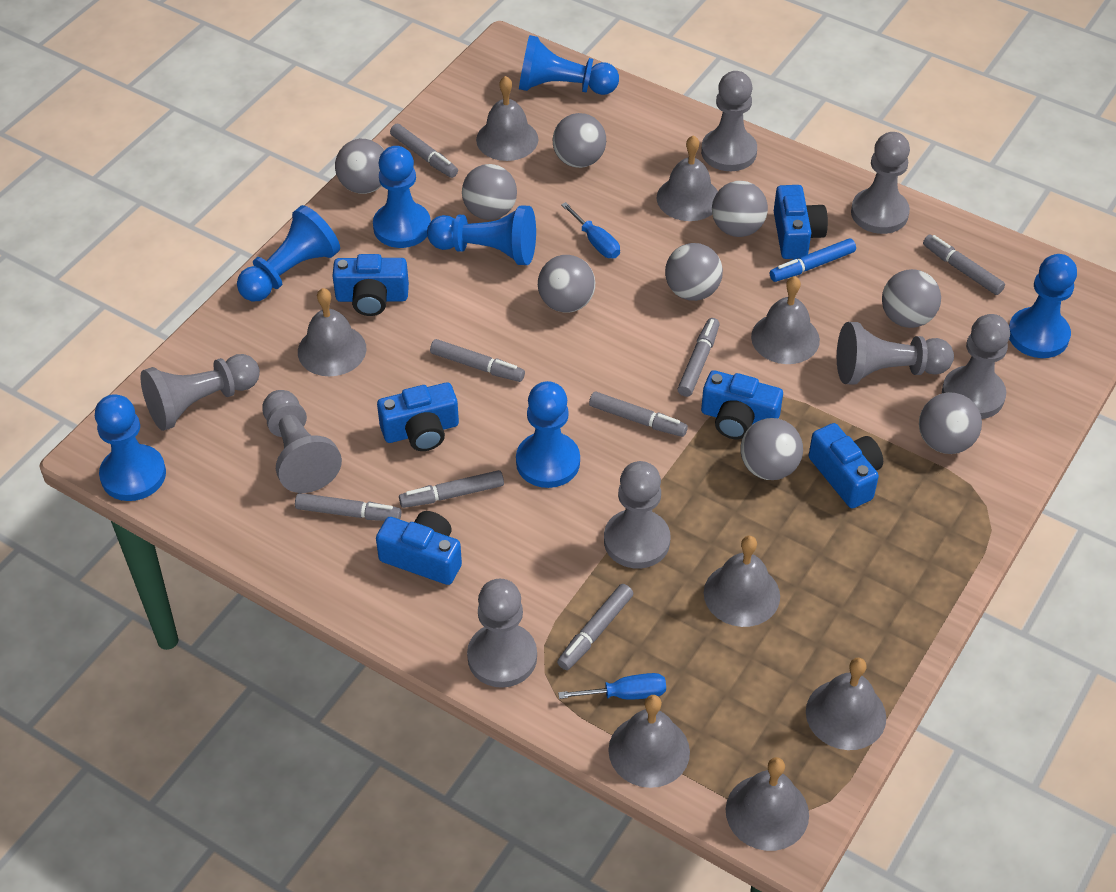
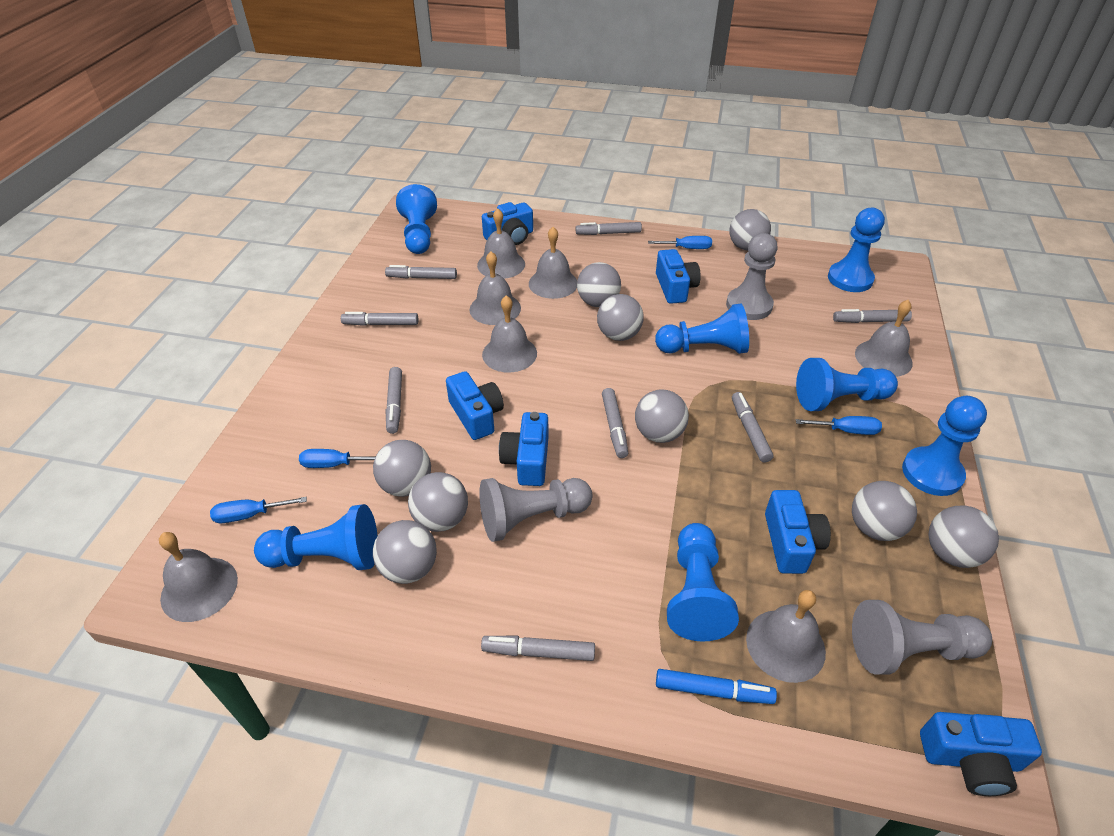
blue screwdriver: [558,673,666,700] [561,202,620,258] = 2 -> [210,497,307,523] [299,449,376,468] [648,236,712,249] [796,416,882,435] = 4
grey bell: [298,288,366,376] [476,76,538,161] [608,695,690,788] [657,135,718,221] [704,536,780,627] [726,757,809,851] [751,276,820,364] [806,657,886,750] = 8 -> [159,532,238,622] [470,251,521,325] [477,208,525,279] [482,295,537,372] [529,227,577,299] [746,590,826,683] [855,300,913,377] = 7
grey pawn: [140,354,260,431] [262,390,342,493] [467,579,537,688] [604,461,670,569] [701,71,757,171] [837,322,954,385] [851,132,910,234] [942,314,1010,419] = 8 -> [479,478,593,542] [726,233,777,320] [852,600,992,675] = 3

